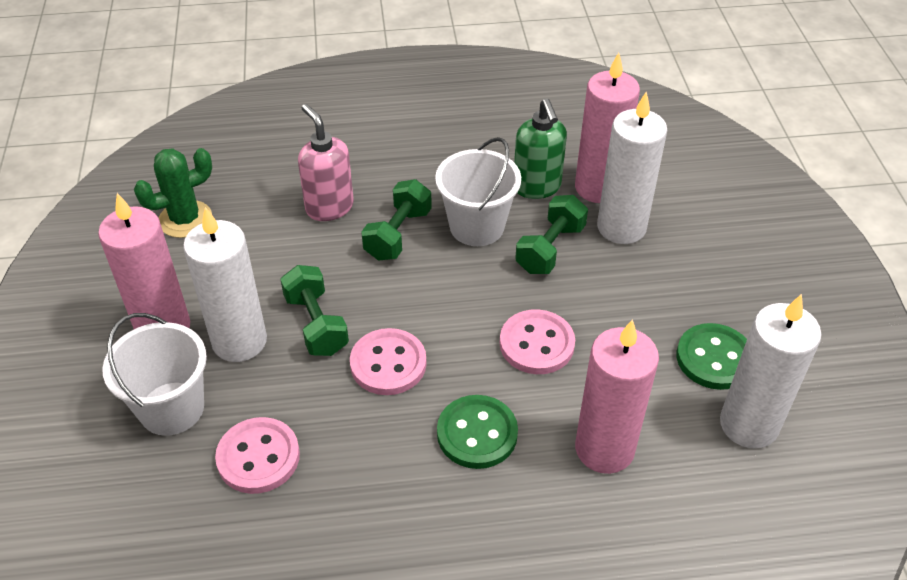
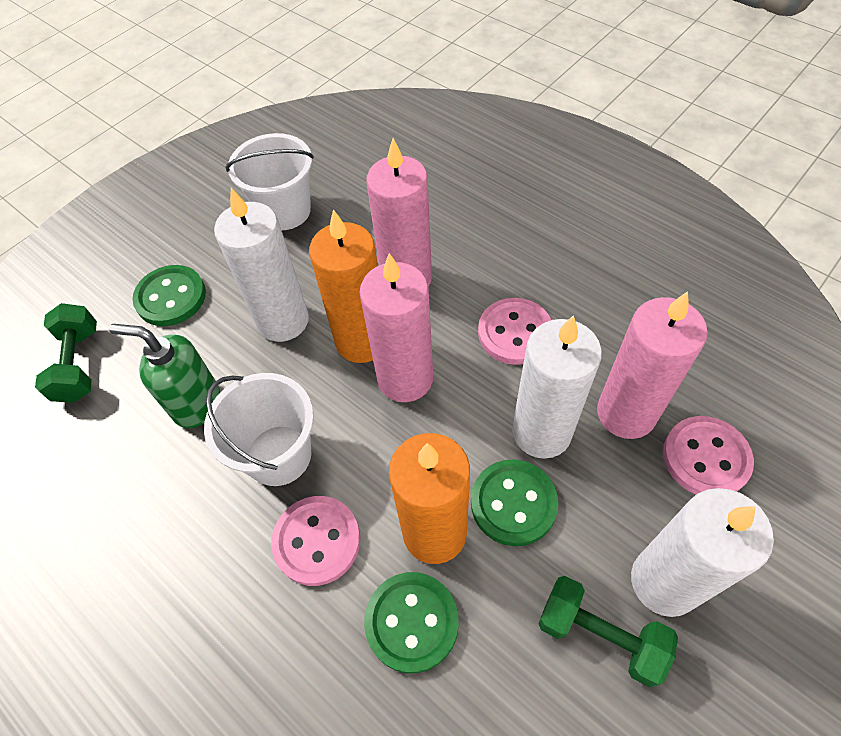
green button: [437,395,518,469] [676,323,747,390] = 2 -> [132,265,206,326] [364,572,459,673] [471,459,559,546] = 3
green cactus: [134,148,212,238] = 1 -> none = 0
green dumbbell: [280,265,349,356] [361,179,432,261] [515,195,588,274] = 3 -> [35,303,97,403] [538,576,678,687] = 2
orange candle: none = 0 -> [309,209,378,363] [389,433,470,564] = 2
pink soap dispenser: [298,104,354,221] = 1 -> none = 0

